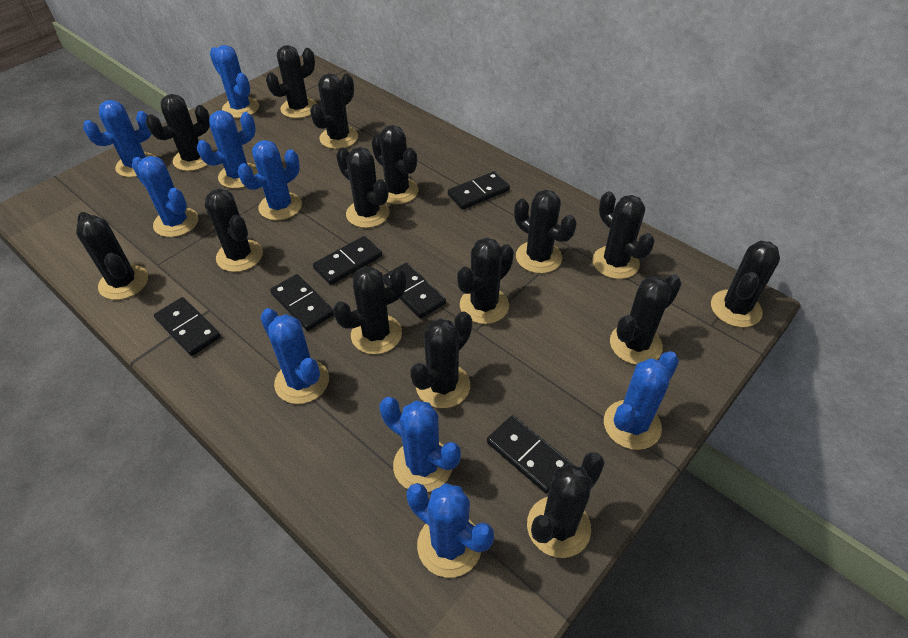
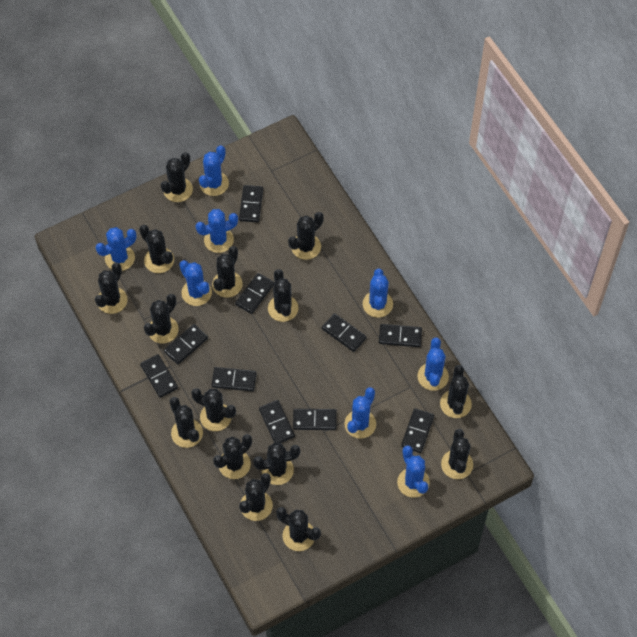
black domino: [154,297,221,356] [270,274,334,331] [313,236,382,285] [383,263,446,319] [448,171,510,210] [487,415,573,494] = 6 -> [140,354,178,398] [164,324,208,365] [212,367,256,392] [235,273,274,314] [239,185,263,223] [259,400,295,443] [293,409,337,430] [322,313,367,352] [379,324,422,347] [401,408,434,453] = 10
blue cactus: [83,100,156,177] [132,156,198,237] [197,110,258,189] [210,45,259,118] [238,140,302,221] [260,308,329,404] [380,397,461,492] [407,483,494,578] [604,351,679,450] = 9 -> [96,227,136,271] [179,260,212,306] [196,209,238,253] [199,145,229,196] [344,387,376,439] [363,269,393,318] [397,445,430,498] [417,338,449,391] = 8

